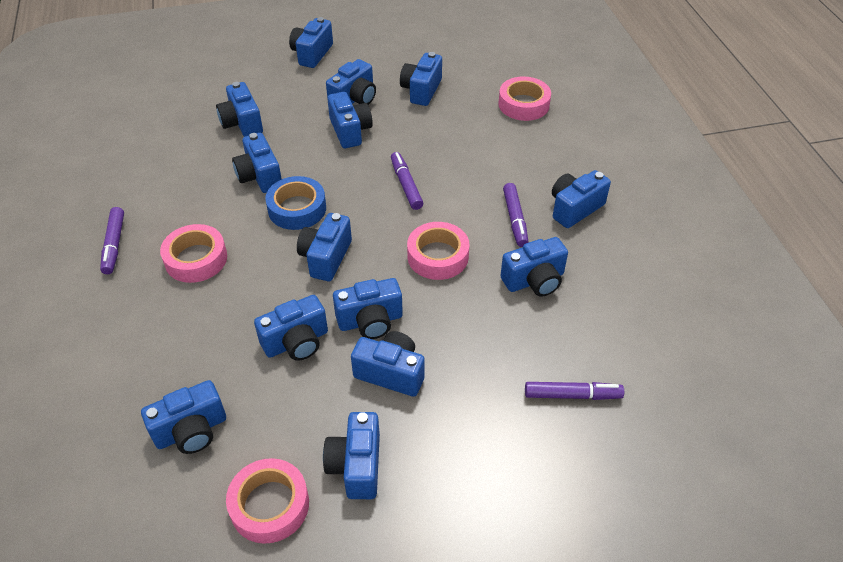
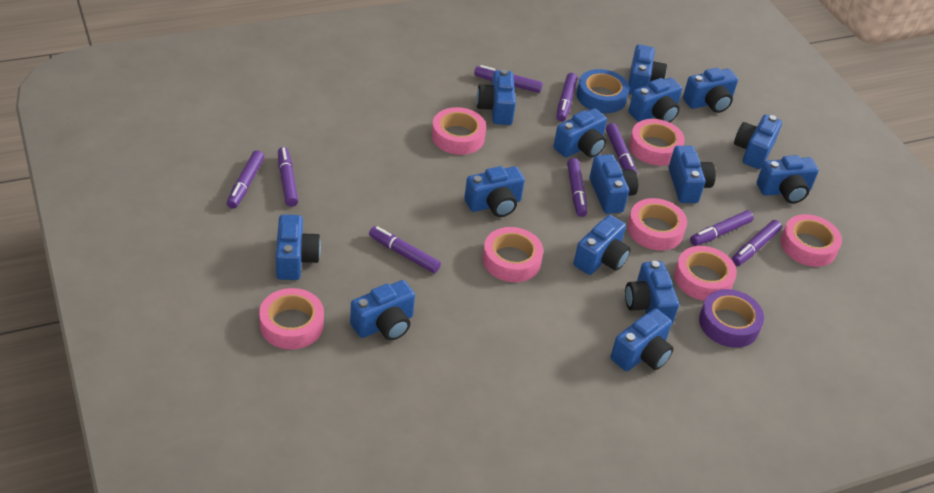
blue camera: [141,380,226,454] [216,82,263,137] [232,133,282,193] [254,295,328,361] [289,17,333,68] [297,213,352,281] [323,412,380,499] [326,59,376,105] [327,92,373,148] [333,278,403,339] [351,331,425,397] [400,52,442,106] [500,237,568,297] [552,170,611,228] = 14 -> [276,214,321,280] [350,280,415,340] [464,166,525,217] [476,69,516,125] [553,108,607,158] [574,215,631,275] [589,154,638,214] [611,309,674,371] [625,261,679,326] [628,44,667,95] [628,78,682,122] [669,146,716,203] [683,68,738,113] [734,115,782,169] [757,155,819,204] = 15
pink tape: [160,224,227,283] [226,458,309,544] [407,222,469,280] [498,77,551,121] = 4 -> [259,288,324,349] [432,107,486,155] [482,227,543,282] [627,198,687,251] [629,119,685,166] [674,246,737,301] [781,214,842,267] = 7
purple marker: [100,207,124,274] [391,152,423,210] [503,183,528,247] [525,382,624,400] = 4 -> [227,150,264,209] [278,147,298,207] [369,226,441,273] [474,65,543,93] [556,73,578,122] [567,158,587,217] [606,123,637,174] [690,210,754,246] [731,220,782,266] = 9
purple tape: none = 0 -> [699,289,764,348] = 1

